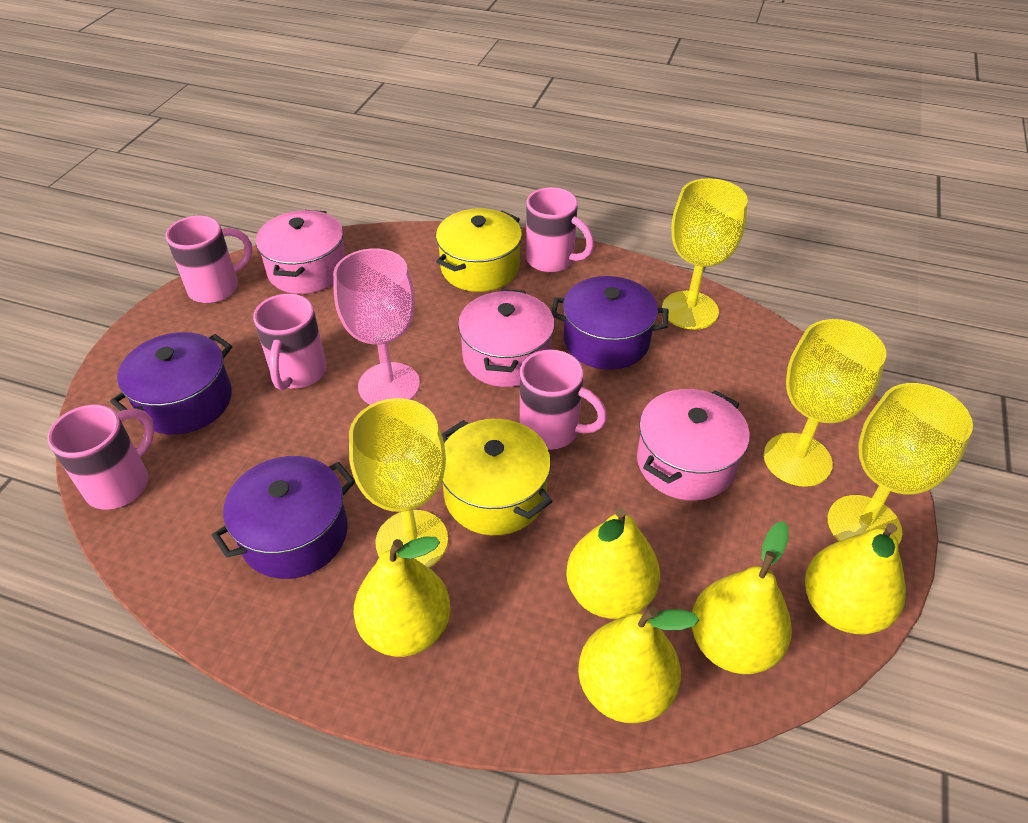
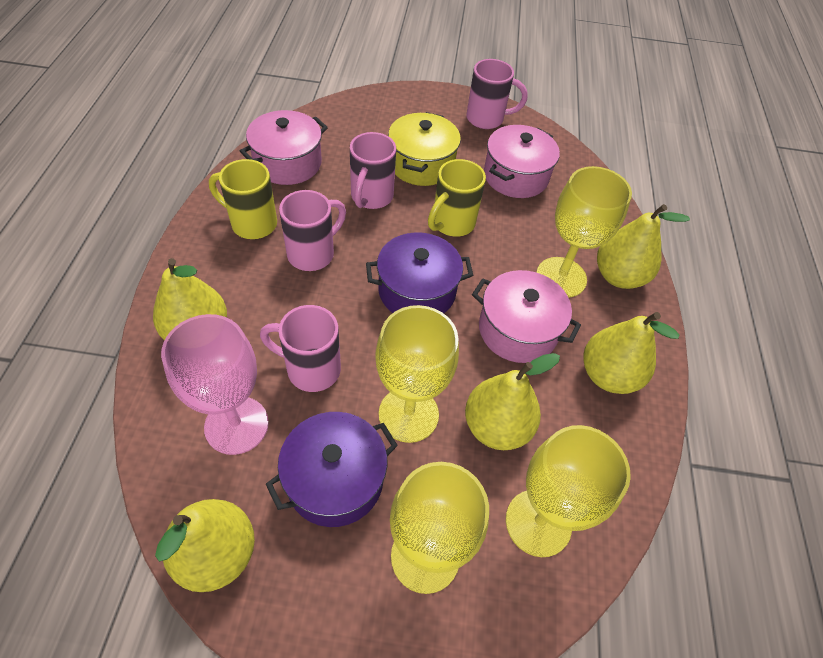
pink mug: [48,405,155,510] [166,216,252,303] [253,294,327,390] [520,349,607,450] [526,187,594,273] = 5 -> [260,305,341,392] [279,190,346,271] [350,132,396,209] [466,59,528,129] = 4
purple pot: [110,332,232,435] [212,456,355,579] [551,276,669,370] = 3 -> [266,412,398,527] [366,232,473,313] = 2
yellow mug: none = 0 -> [209,159,277,239] [428,159,486,237] = 2
yellow pot: [436,208,522,292] [442,419,553,535] = 2 -> [388,112,461,186] = 1

